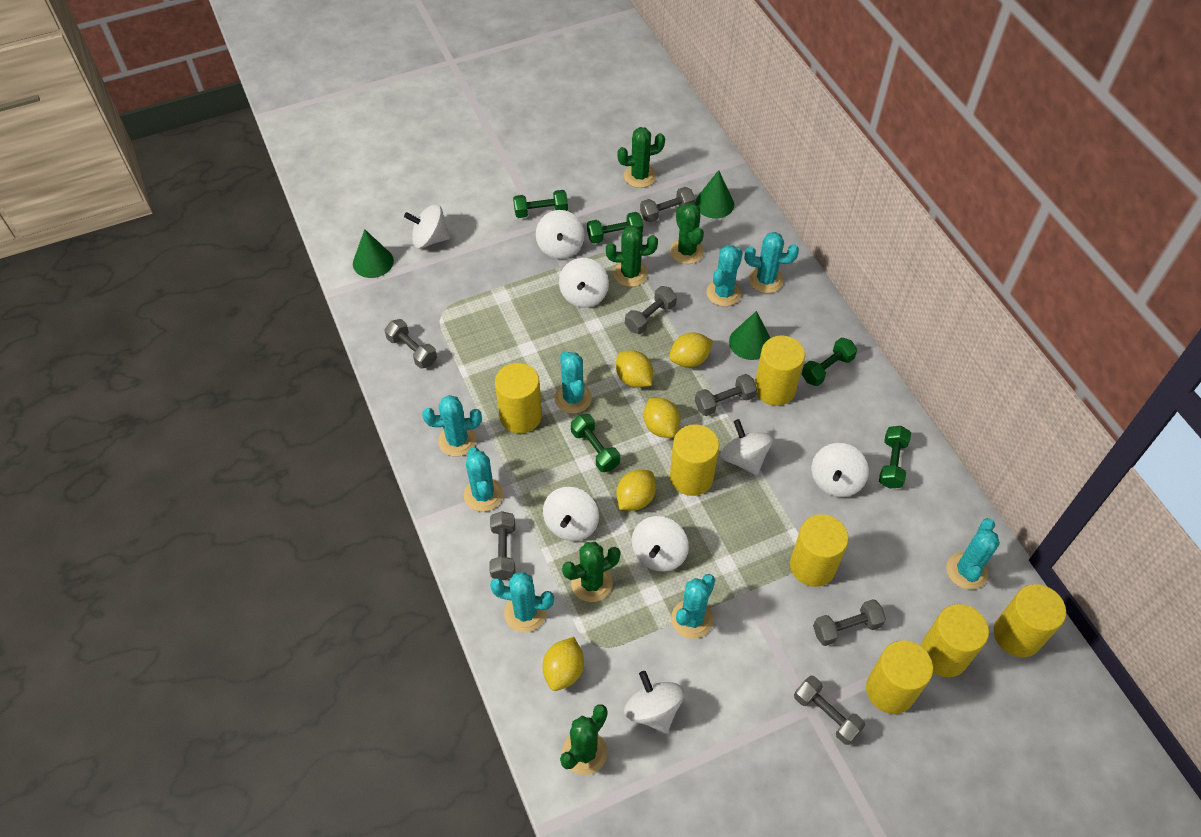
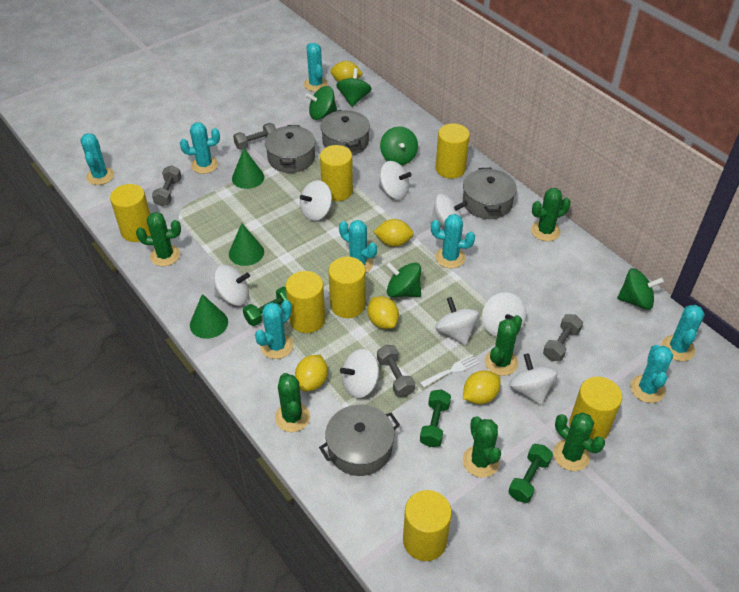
green cactus: [560,704,608,775] [562,542,621,602] [606,225,658,287] [617,127,665,188] [670,203,704,264] = 5 -> [136,212,181,266] [275,373,310,432] [463,416,501,478] [485,315,522,376] [531,188,571,241] [553,412,605,471] = 6
green dumbbell: [513,190,568,218] [571,414,620,472] [587,212,643,244] [802,338,857,386] [879,426,911,489] = 5 -> [243,287,287,326] [420,389,451,447] [508,444,553,503] = 3
green spinning top: none = 0 -> [305,86,337,120] [336,68,372,107] [380,126,418,165] [386,262,421,297] [617,268,664,310] = 5
grey dumbbell: [384,319,437,369] [489,511,515,580] [625,286,677,334] [640,187,695,222] [695,374,757,416] [794,676,865,745] [813,599,886,646] = 7 -> [152,165,181,206] [233,123,276,150] [377,345,415,397] [543,314,583,361] = 4
grey pot: none = 0 -> [265,125,315,173] [319,405,400,476] [321,110,370,155] [463,168,517,219] = 4
white fork: none = 0 -> [420,354,479,388] = 1

